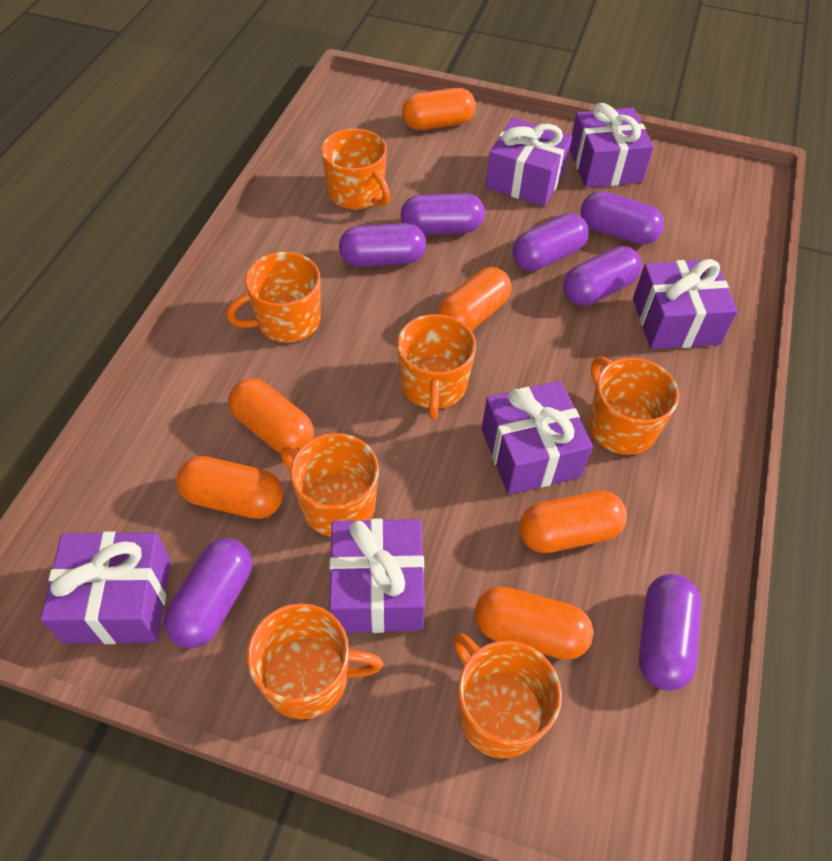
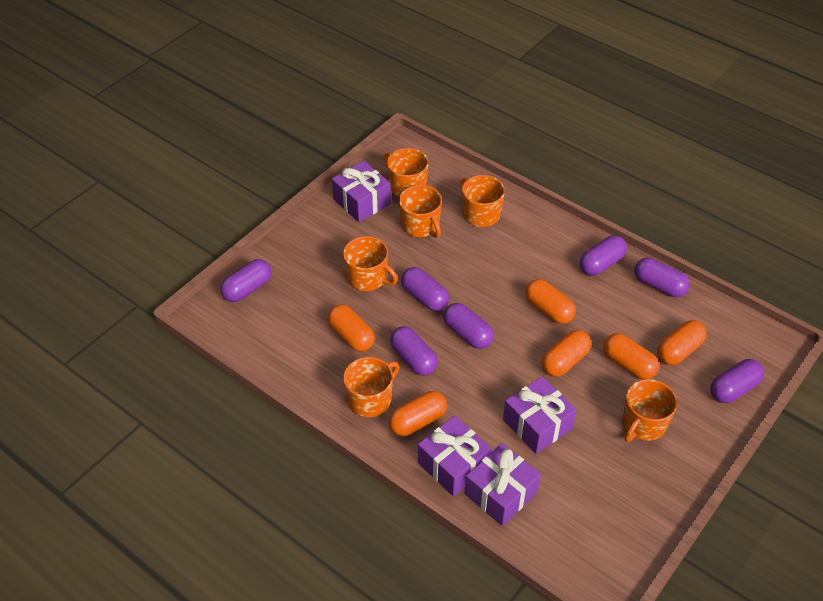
orange mug: [227,252,321,342] [247,603,383,720] [280,433,379,537] [321,128,390,210] [397,314,476,420] [454,633,562,759] [588,357,679,455] = 7 -> [343,236,398,291] [343,357,399,417] [384,148,429,197] [399,185,442,238] [460,175,505,227] [623,379,677,442] = 6
purple gift: [40,531,171,644] [329,519,425,633] [482,381,593,495] [486,118,572,207] [569,103,654,188] [633,259,738,349] = 6 -> [332,161,391,222] [418,416,491,496] [465,443,541,526] [503,376,577,454] = 4

